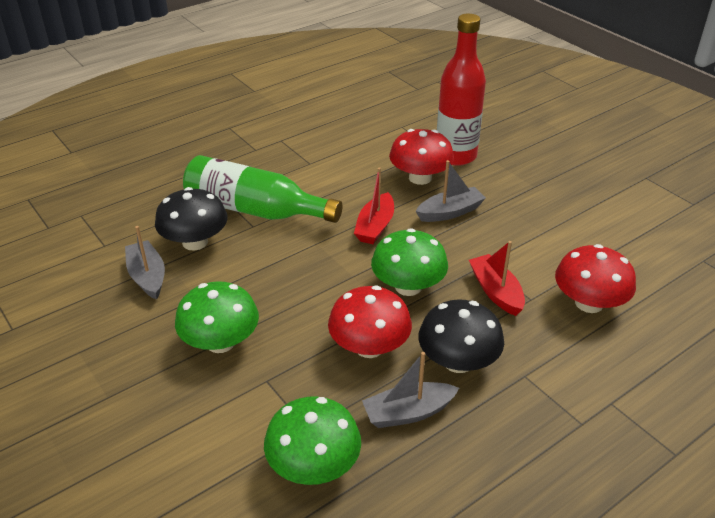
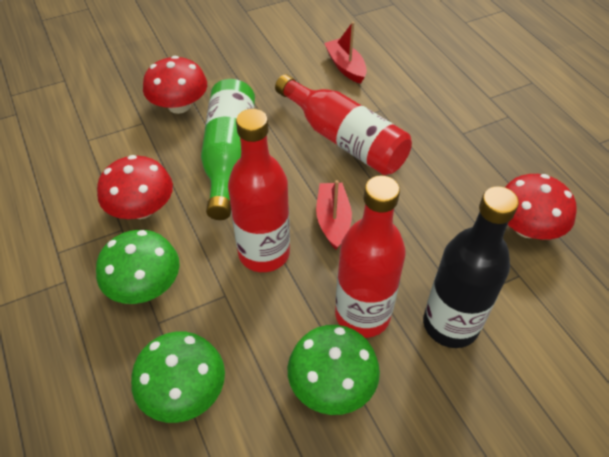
black bottle: none = 0 -> [423,186,519,348] = 1
black mushroom: [155,187,227,250] [418,299,504,373] = 2 -> none = 0
grey boat: [125,226,165,300] [362,352,459,428] [416,160,486,222] = 3 -> none = 0
red bottle: [437,14,486,166] = 1 -> [228,109,290,272] [275,74,412,175] [335,176,406,338] = 3

